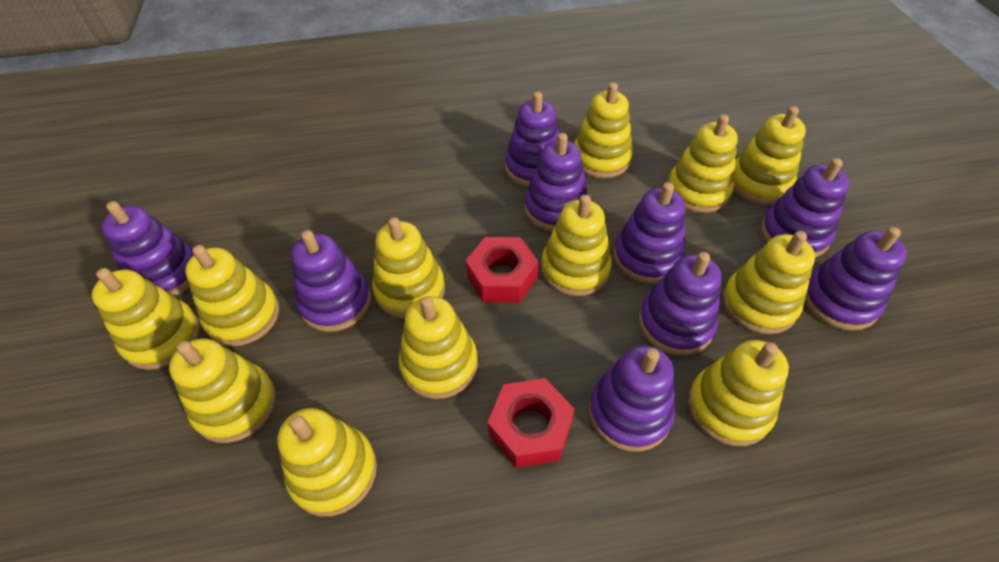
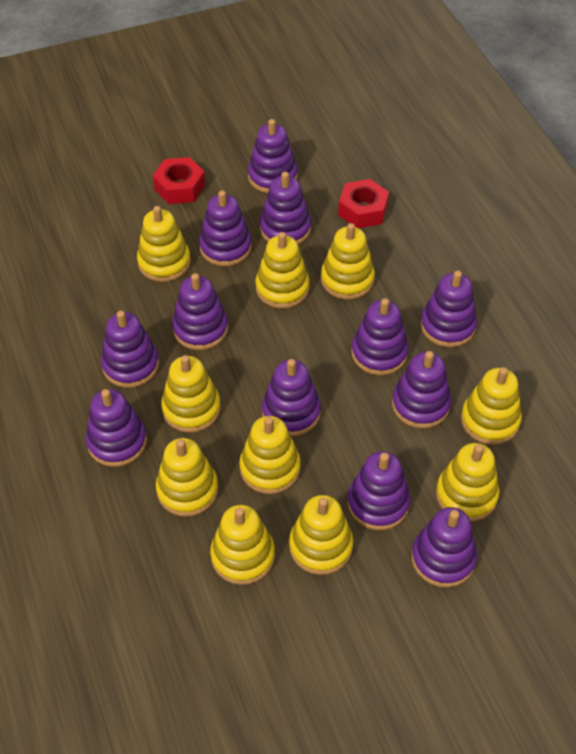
purple stacking toy: [102,201,194,296] [291,230,371,332] [505,92,560,187] [525,133,588,231] [589,345,675,452] [613,182,685,284] [639,252,721,355] [761,158,849,257] [804,227,906,331] = 9 -> [86,389,147,467] [101,311,159,388] [172,273,228,350] [199,190,252,266] [248,119,298,193] [260,172,311,245] [262,359,321,436] [348,451,411,530] [351,298,409,375] [392,351,452,429] [411,507,477,588] [421,270,477,347] = 12
yellow stacking toy: [92,268,200,370] [169,338,276,443] [185,245,279,346] [277,408,377,517] [372,217,445,319] [398,296,478,399] [541,195,612,296] [574,82,633,178] [668,115,738,213] [688,340,789,446] [723,231,815,334] [733,106,806,204] = 12 -> [137,206,191,282] [156,438,218,517] [161,355,221,433] [210,505,275,585] [239,416,301,494] [256,232,310,309] [289,495,353,575] [321,223,375,300] [436,443,500,522] [461,367,522,445] = 10

